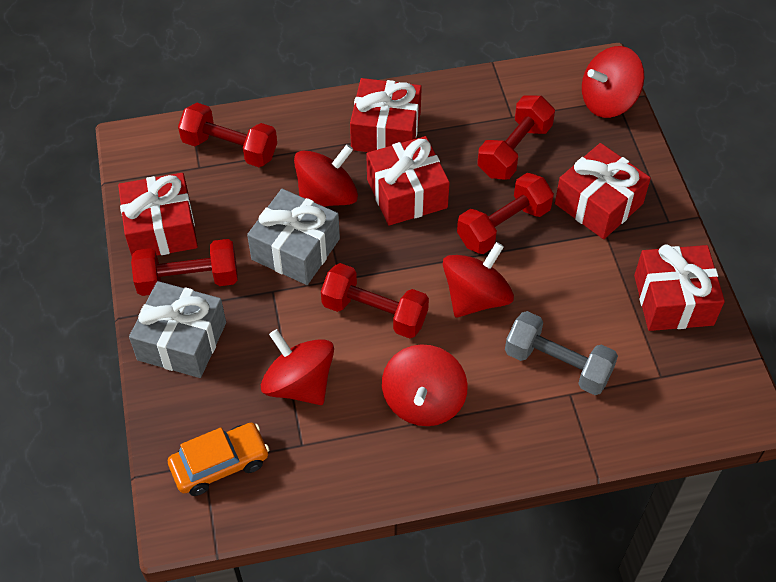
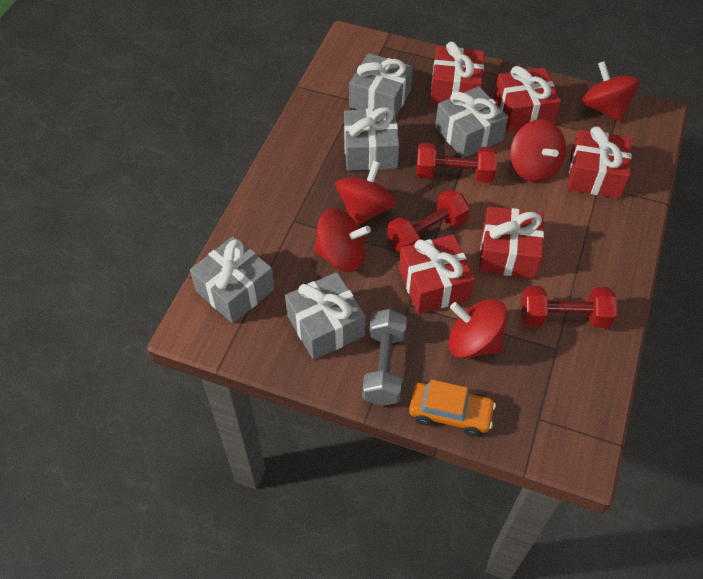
grey gift: [129,281,226,378] [247,189,340,285] = 2 -> [190,236,275,323] [285,272,365,360] [344,107,399,171] [349,53,413,116] [435,86,508,158] = 5
red dumbbell: [131,239,238,296] [178,103,277,167] [321,263,429,339] [457,173,554,254] [477,95,555,180] = 5 -> [387,189,470,253] [416,143,497,183] [521,286,617,328] = 3

